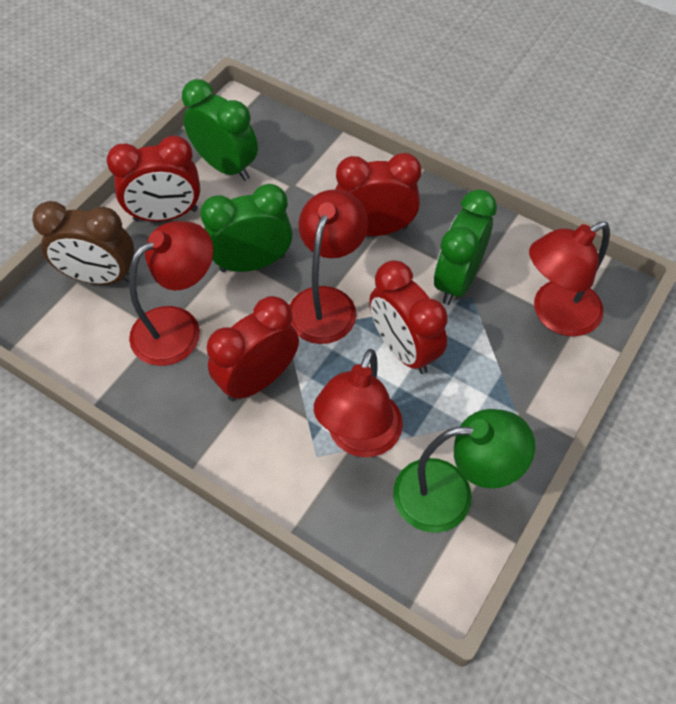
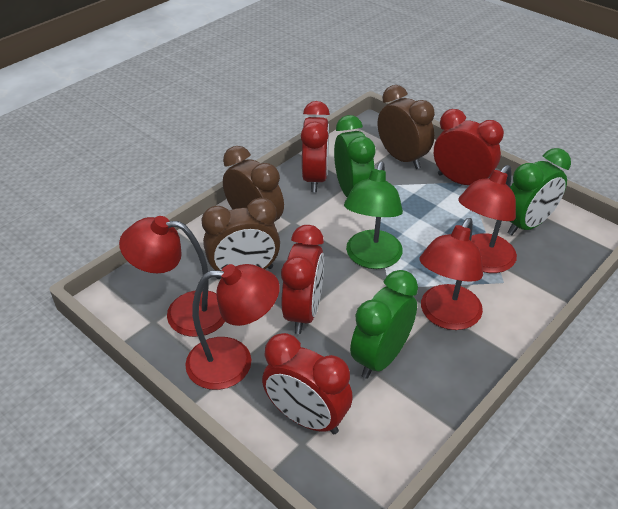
brown clock: [32,201,135,285] = 1 -> [202,198,280,279] [223,146,284,221] [378,85,435,169] = 3

